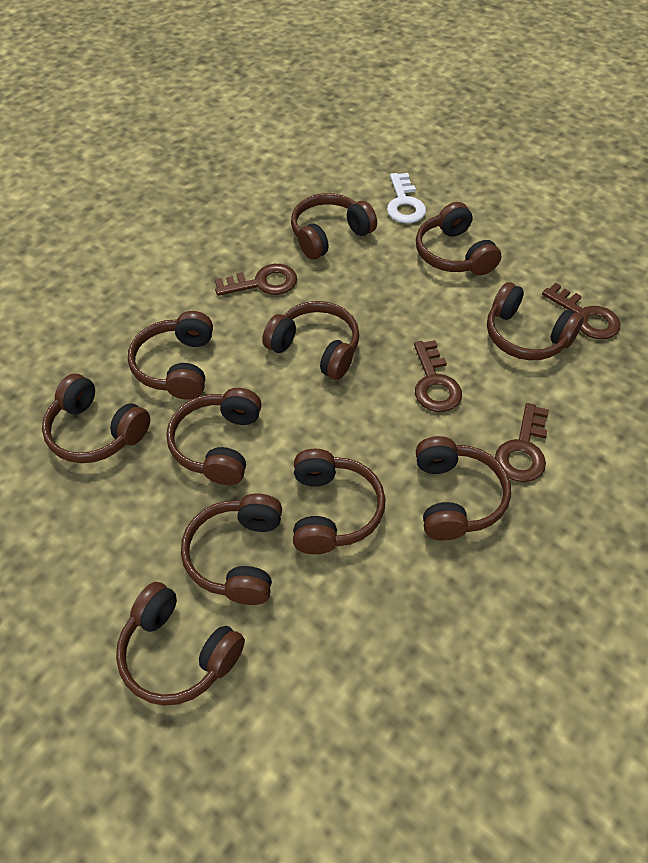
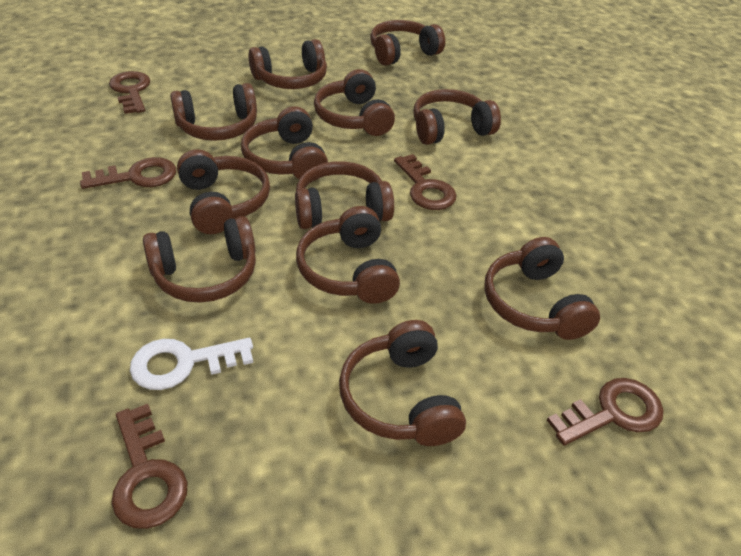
brown headphones: [42,374,150,463] [116,582,245,706] [128,311,213,400] [166,388,262,485] [181,493,282,605] [262,301,359,380] [291,193,377,259] [293,449,385,554] [416,202,501,275] [416,436,511,541] [487,282,584,360] = 11 -> [143,216,256,303] [170,83,257,141] [177,149,270,234] [241,106,328,181] [248,39,327,89] [295,161,394,229] [296,206,400,304] [314,69,395,136] [339,320,466,446] [370,20,445,66] [414,89,501,145] [484,237,600,340] = 12
brown key: [215,264,297,296] [414,340,462,412] [495,403,549,482] [542,283,620,339] = 4 -> [80,157,176,189] [109,71,150,114] [111,404,188,529] [394,154,457,210] [547,378,663,445] = 5

